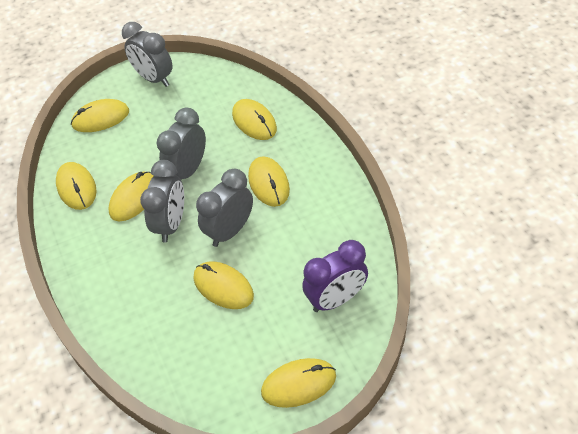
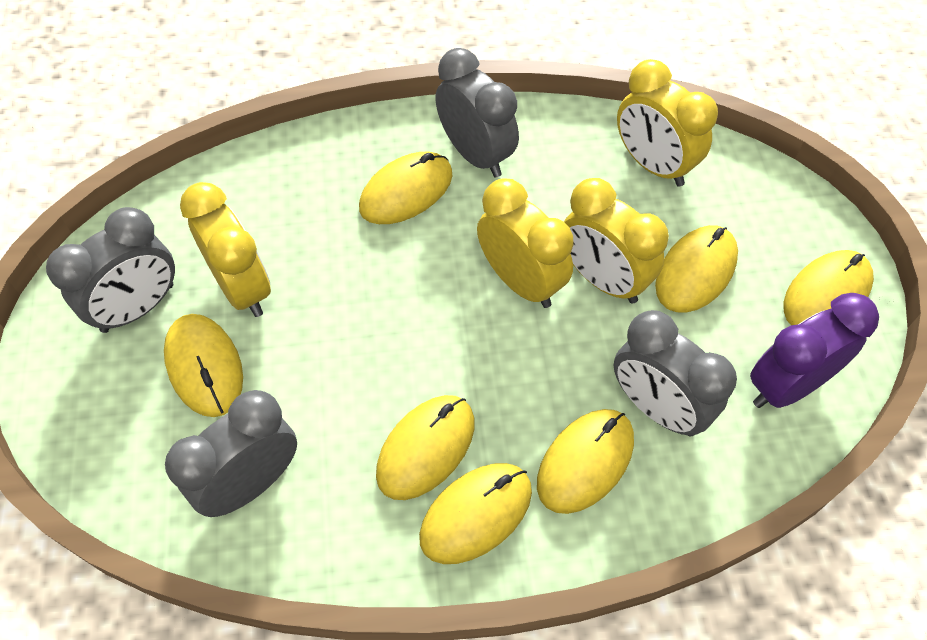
yellow clock: none = 0 -> [180,182,271,317] [477,179,574,308] [564,178,669,303] [617,59,718,187] = 4

